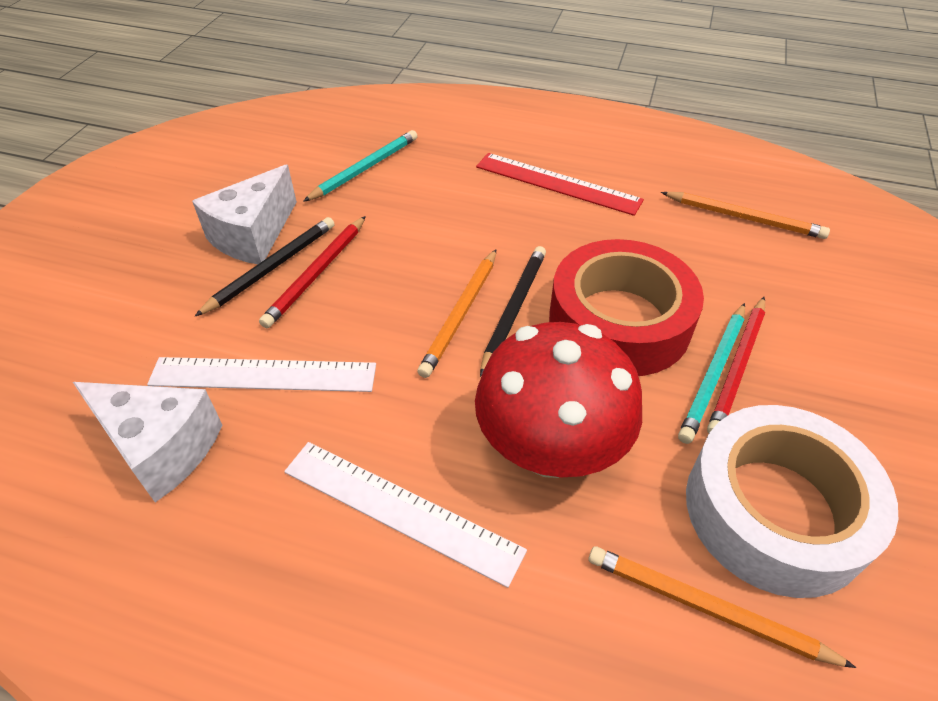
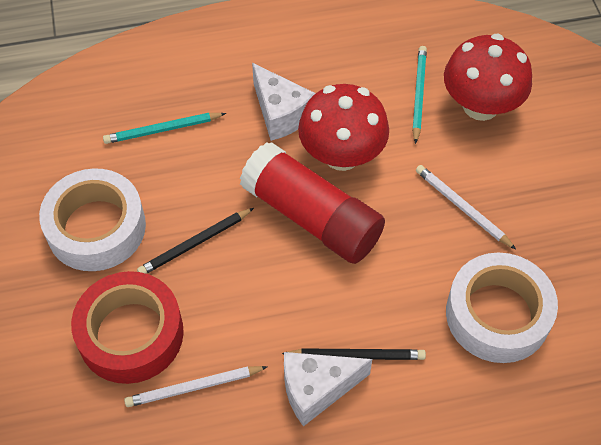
orange pencil: [417,249,496,378] [588,546,856,668] [661,192,830,239] = 3 -> none = 0
red glue stick: none = 0 -> [240,142,385,264] = 1
red mushroom: [475,322,642,478] = 1 -> [298,84,389,171] [444,34,532,121] = 2
red pencil: [259,216,366,328] [707,297,765,433] = 2 -> none = 0
red ruler: [476,153,644,216] = 1 -> none = 0
white pencil: none = 0 -> [124,366,268,407] [416,165,516,249] = 2
white ruler: [147,357,376,392] [284,442,527,588] = 2 -> none = 0
white tape: [686,405,898,598] = 1 -> [39,168,146,271] [446,253,558,363] = 2

